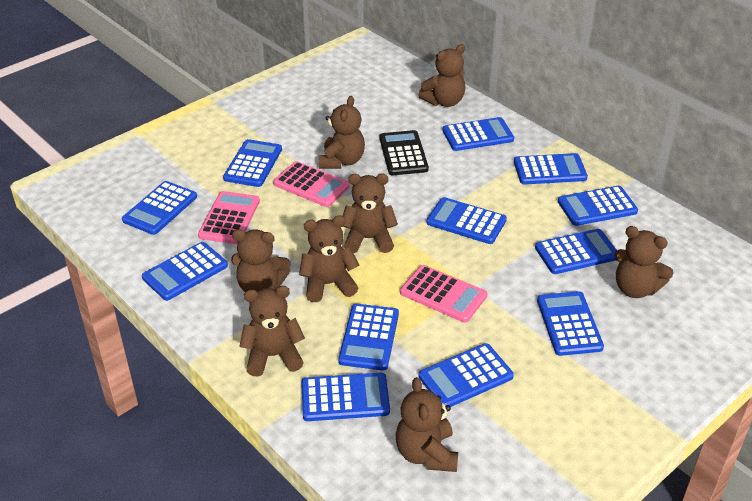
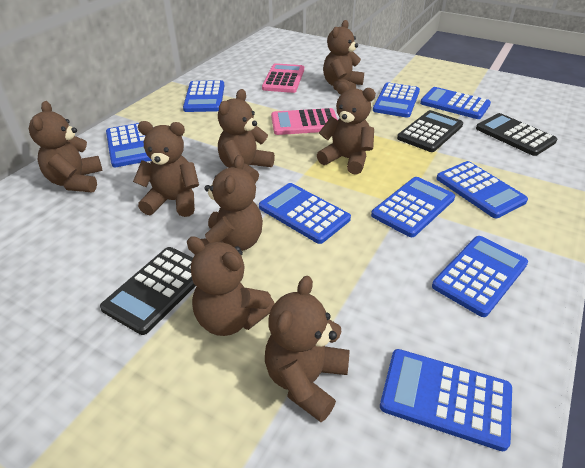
black calculator: [379,130,429,175] = 1 -> [100,247,196,335] [397,110,463,152] [476,113,557,156] = 3
blue calculator: [122,181,197,235] [142,242,228,301] [223,139,282,187] [301,373,390,421] [338,304,399,371] [419,343,514,407] [426,197,507,244] [443,117,514,151] [514,153,588,185] [535,229,617,274] [537,291,604,356] [558,186,638,226] = 12 -> [106,123,152,167] [183,80,224,112] [259,183,351,244] [371,177,455,237] [373,83,420,118] [380,349,512,451] [420,87,491,119] [432,236,528,317] [436,161,528,218] = 9
pink calculator: [198,191,260,244] [273,161,350,207] [400,265,487,323] = 3 -> [262,63,304,93] [271,108,338,135] = 2

